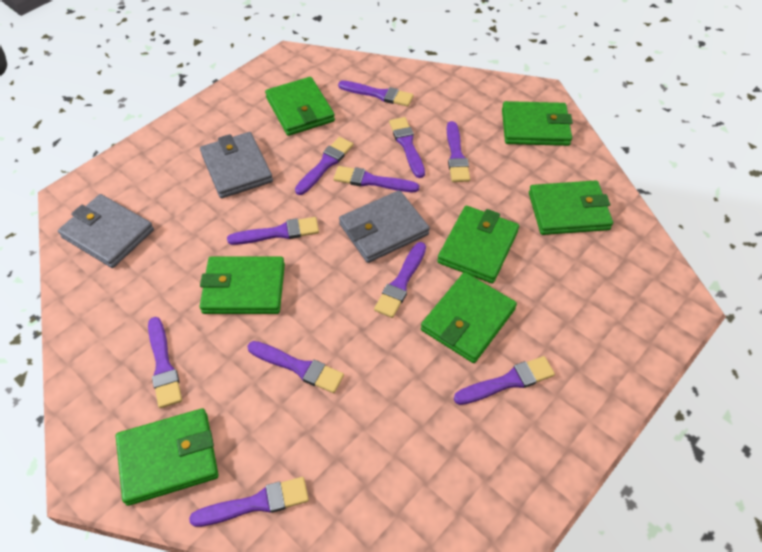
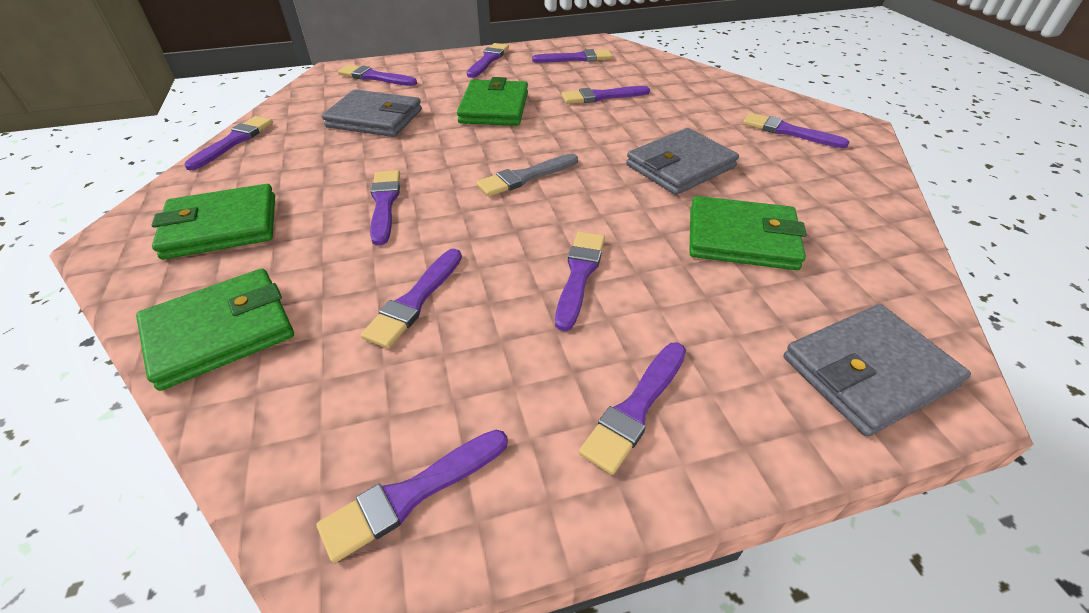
green wallet: [116,408,218,506] [200,257,285,314] [265,77,335,136] [421,272,517,363] [437,206,519,283] [502,101,573,146] [529,180,613,235] = 7 -> [136,269,294,391] [152,184,275,259] [457,77,528,126] [689,196,807,270] = 4
grey brush: none = 0 -> [476,154,578,197] = 1

